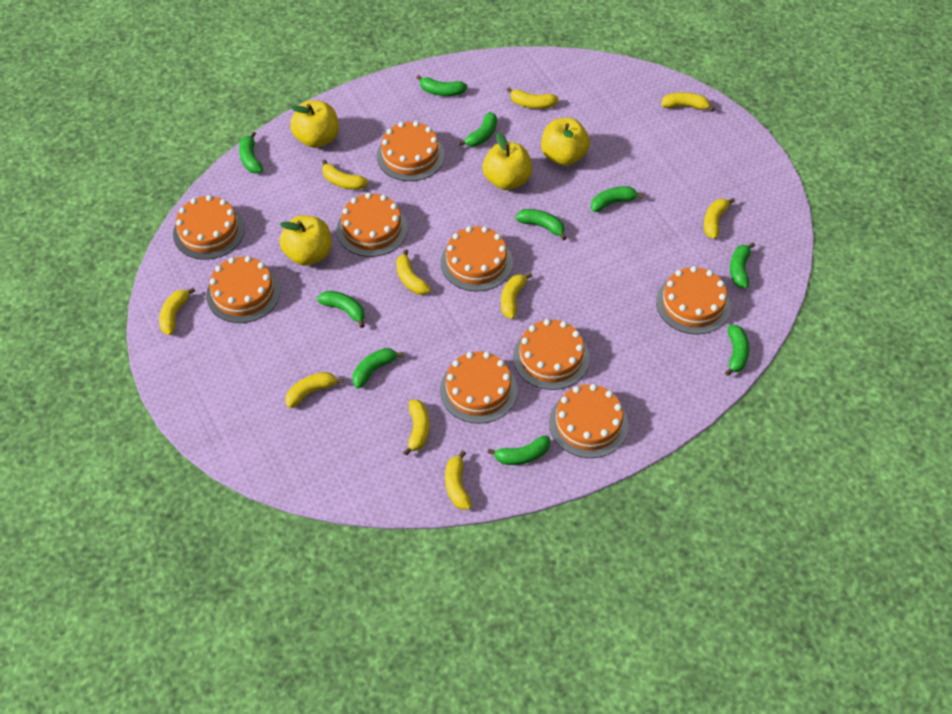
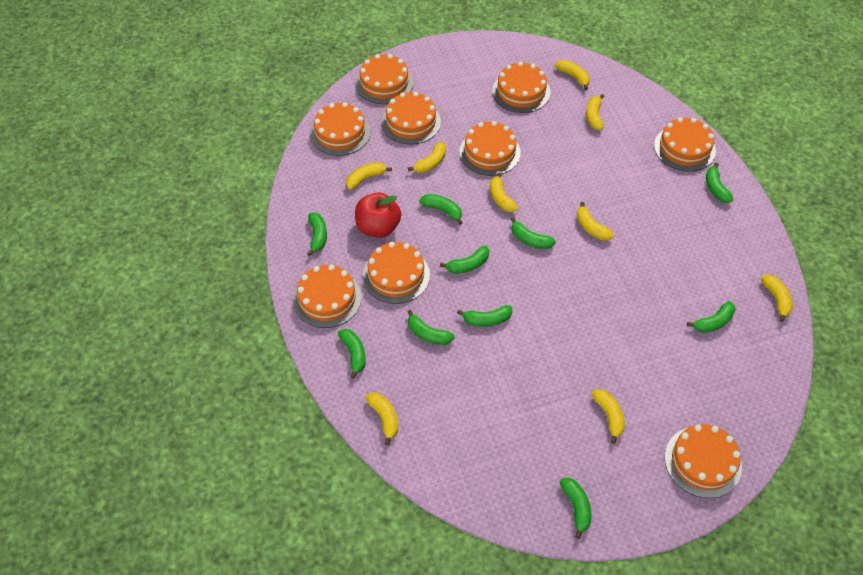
red apple: none = 0 -> [355,192,401,238] = 1
yellow apple: [280,215,331,266] [290,100,339,148] [483,132,532,190] [541,118,590,166] = 4 -> none = 0
yellow banana: [159,287,195,335] [285,372,344,408] [322,160,368,190] [396,249,431,295] [403,400,430,456] [445,450,472,510] [501,272,532,319] [507,87,558,109] [661,92,715,112] [704,198,735,239] = 10 -> [346,162,392,190] [366,392,398,445] [408,142,446,173] [490,172,518,212] [555,60,590,90] [577,202,614,241] [586,94,604,130] [592,389,625,444] [761,275,793,322] = 9

